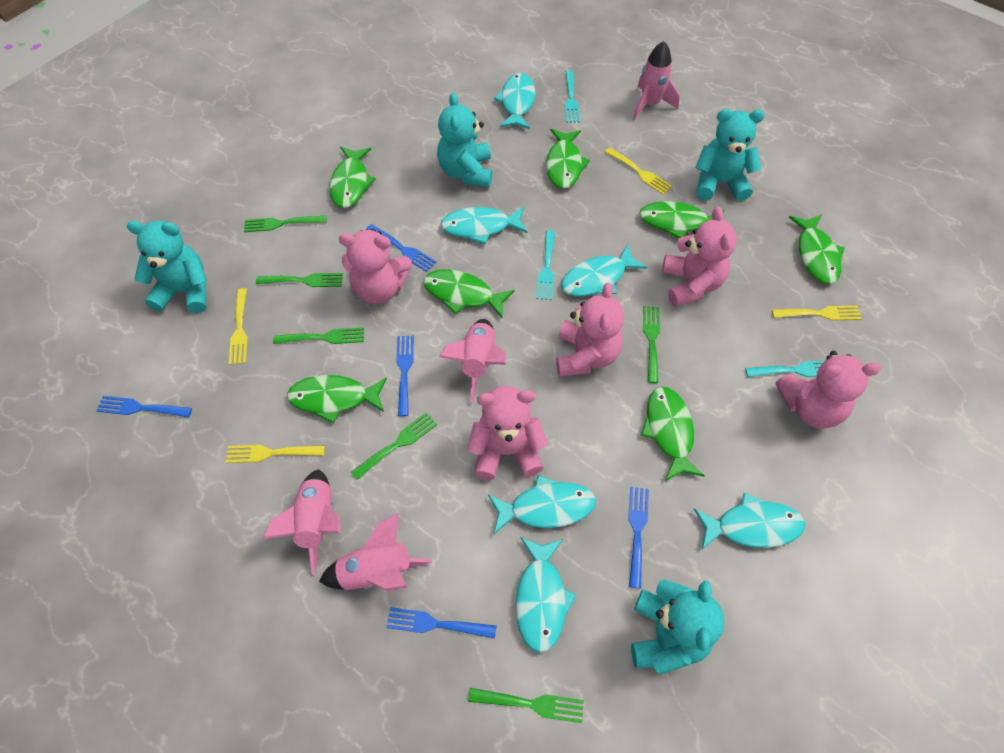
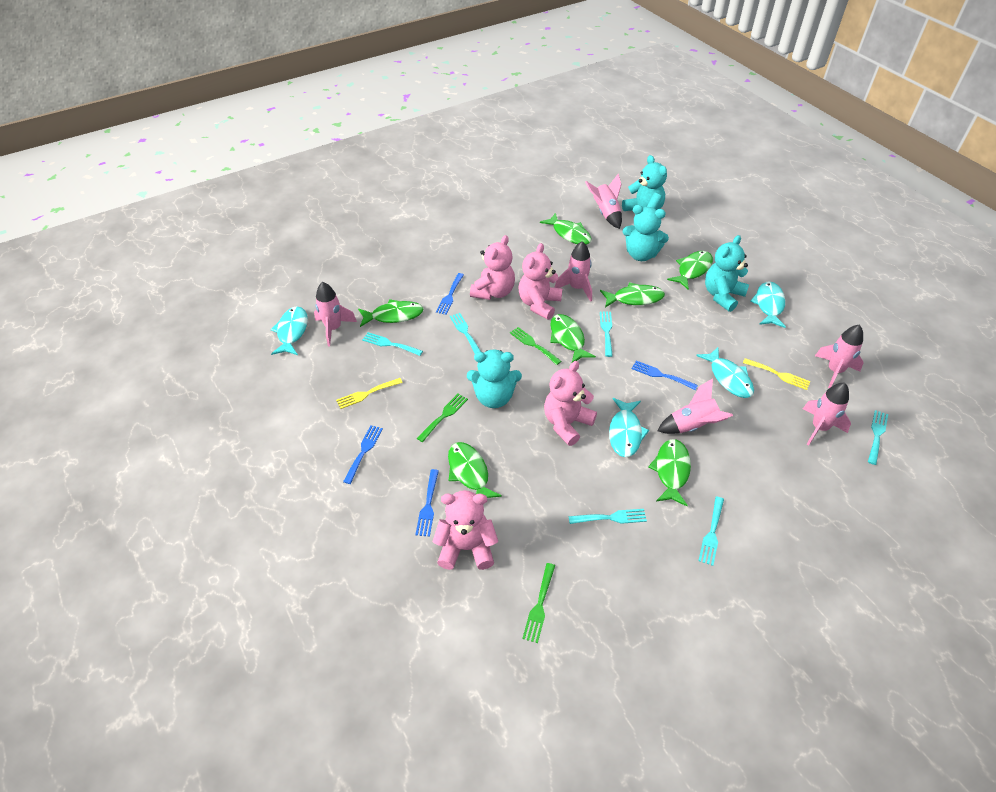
blue fork: [96,396,192,418] [366,224,437,272] [386,607,497,638] [396,336,414,416] [628,487,649,589] = 5 -> [343,425,383,484] [415,469,439,537] [436,273,464,315] [632,361,698,390] = 4
green fork: [244,216,327,232] [256,273,343,287] [273,327,364,344] [351,413,437,480] [468,688,584,723] [643,306,660,383] = 6 -> [417,394,468,442] [510,327,561,365] [522,563,555,643] = 3
pink rocket: [263,469,340,575] [319,513,432,591] [439,319,506,403] [633,41,680,120] = 4 -> [314,282,357,346] [554,241,592,302] [585,174,622,229] [657,378,733,434] [803,383,851,446] [815,325,864,388] = 6
pink teddy bear: [339,229,412,304] [467,386,548,480] [556,283,624,377] [662,207,737,307] [776,351,881,428] = 5 -> [433,490,498,570] [470,235,515,300] [519,243,562,320] [544,361,597,446] = 4
turquoise fish: [440,207,528,244] [488,475,596,534] [494,73,535,129] [516,537,577,653] [561,244,647,296] [694,493,805,549] = 6 -> [270,306,308,355] [609,398,649,457] [696,347,754,398] [750,282,786,328] = 4
turquoise fork: [536,230,555,300] [565,70,580,123] [745,360,824,377] = 3 -> [362,332,423,356] [450,313,481,354] [569,509,647,524] [600,311,613,357] [698,496,724,566] [868,410,888,465] = 6
yellow fork: [226,445,325,463] [229,288,248,365] [605,148,672,195] [772,306,862,320] = 4 -> [336,378,403,409] [743,358,810,390] = 2

